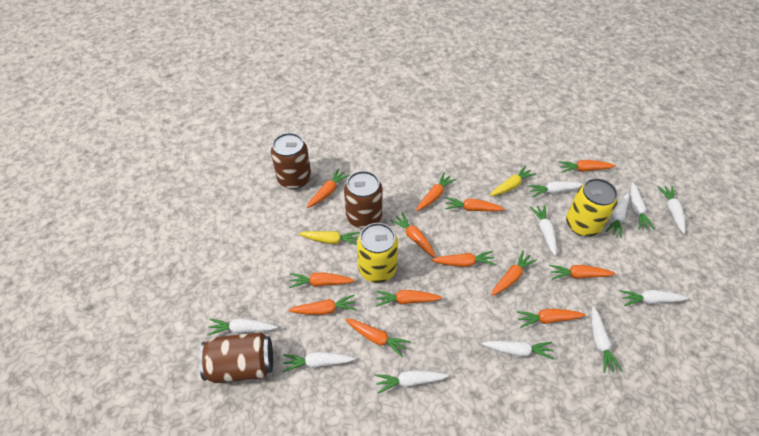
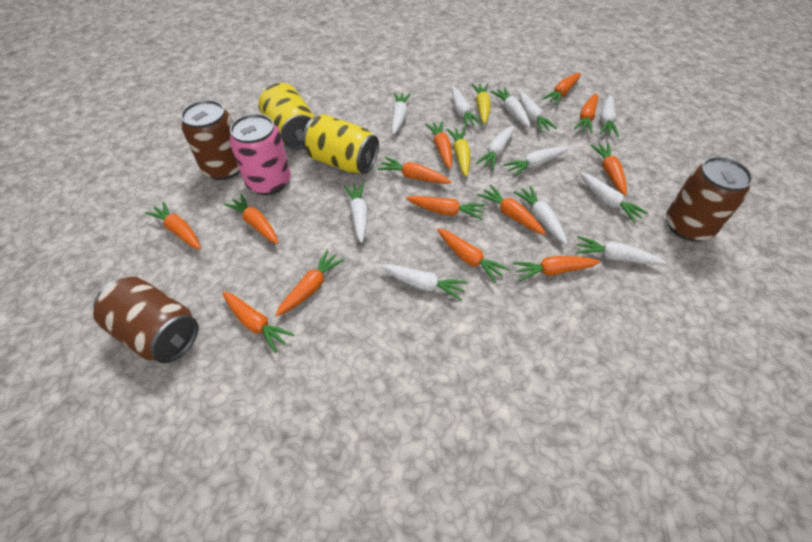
pink can: none = 0 -> [229,114,291,195] = 1
white carrot: [207,319,278,336] [283,352,355,373] [375,370,449,393] [482,341,554,360] [528,181,583,197] [530,205,557,256] [591,307,622,373] [605,193,630,238] [620,290,689,306] [630,183,655,230] [658,186,686,234] = 11 -> [344,183,368,243] [380,264,468,301] [392,92,411,134] [452,87,482,128] [476,126,514,170] [490,87,530,128] [503,147,569,177] [514,186,567,244] [519,91,557,132] [576,236,666,265] [580,172,648,223] [600,95,619,137] = 12

